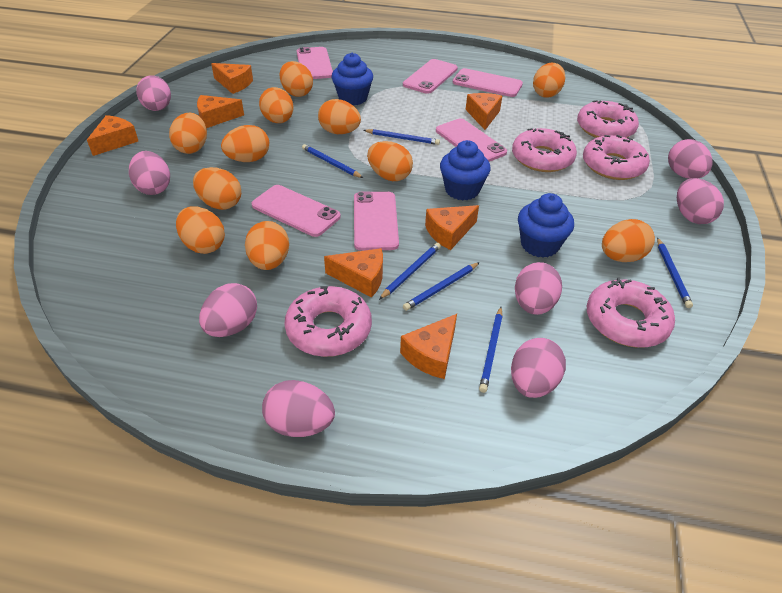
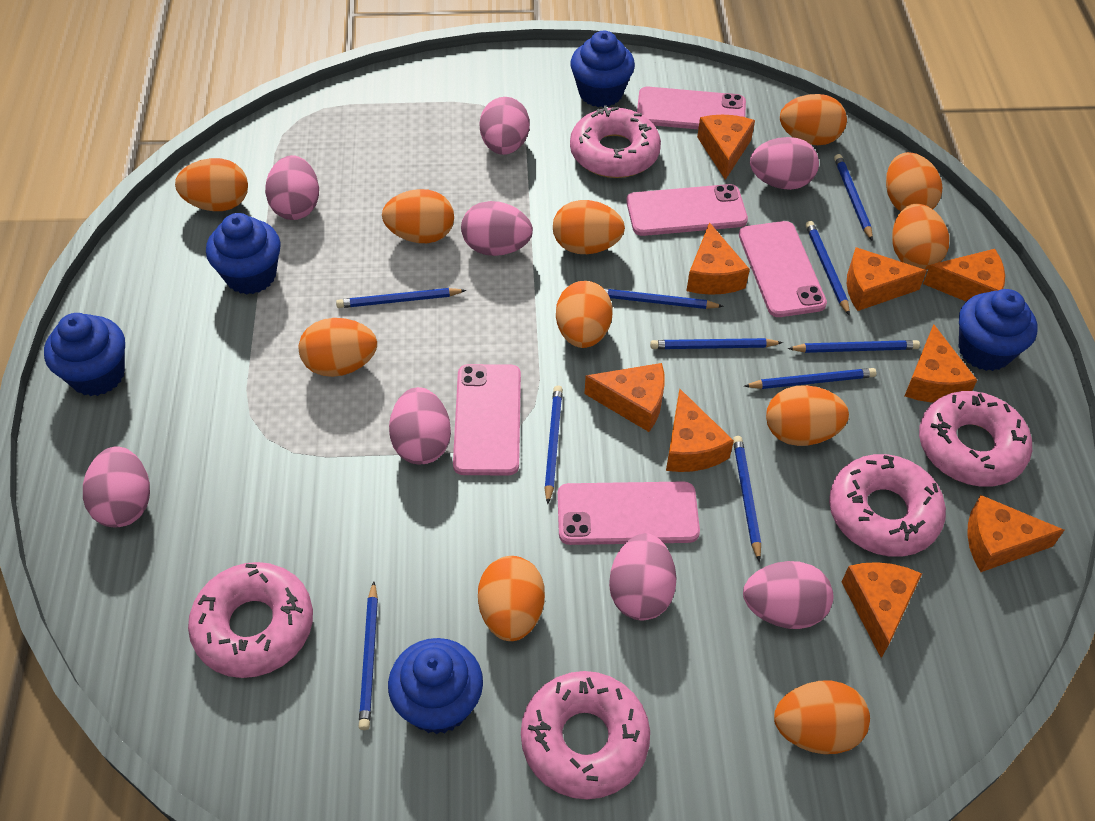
blue cupcake: [332,53,373,106] [440,140,491,200] [518,193,574,258] = 3 -> [44,313,125,396] [206,213,281,295] [388,638,483,734] [570,31,635,107] [959,289,1038,371] = 5
blue pencil: [302,144,363,178] [364,129,440,145] [379,243,441,300] [403,262,480,311] [479,307,503,393] [657,238,693,308] = 6 -> [336,288,466,308] [359,581,378,730] [544,386,563,504] [603,288,724,309] [650,338,783,349] [733,436,761,562] [744,368,876,389] [787,340,920,353] [806,221,850,316] [834,154,873,241] = 10
orange cheese: [87,115,138,156] [197,95,244,128] [211,63,253,94] [324,248,383,298] [400,314,457,379] [425,205,479,250] [466,93,502,130] = 7 -> [585,363,665,432] [666,388,734,472] [686,222,750,295] [697,115,755,180] [842,562,922,658] [847,247,927,311] [905,324,977,403] [923,249,1005,302] [967,495,1064,572] = 9
pink phone: [251,185,341,237] [297,47,333,79] [354,192,399,251] [403,59,458,94] [436,118,507,162] [453,68,523,97] = 6 -> [453,364,521,475] [557,481,700,545] [626,184,748,236] [637,87,746,129] [739,221,827,317] = 5

